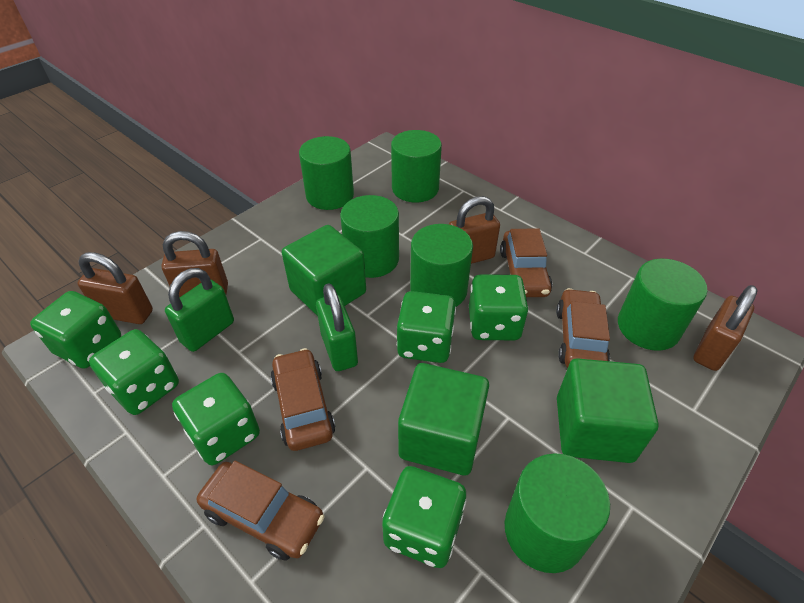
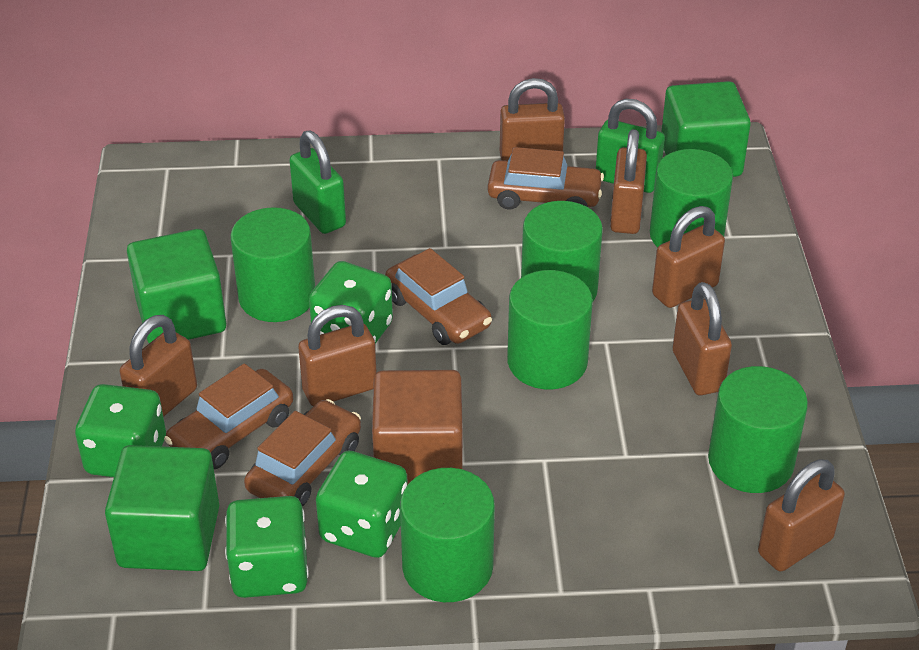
brown cube: none = 0 -> [372,370,463,484] = 1
brown padlock: [78,252,153,324] [162,231,228,298] [449,196,500,264] [693,285,758,371] = 4 -> [120,315,197,417] [298,305,377,406] [500,78,565,161] [610,129,647,234] [652,206,725,308] [673,282,732,395] [758,460,845,572] = 7
green dice: [30,291,121,369] [89,329,179,415] [172,373,260,465] [382,466,466,568] [397,291,456,363] [469,274,528,340] = 6 -> [75,384,166,477] [225,496,309,598] [309,261,393,344] [316,451,408,558] = 4

